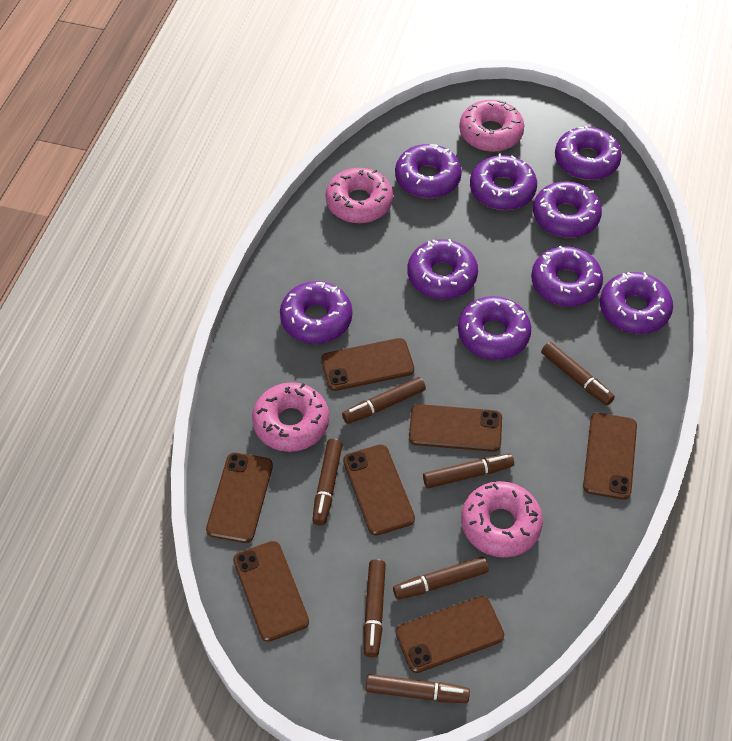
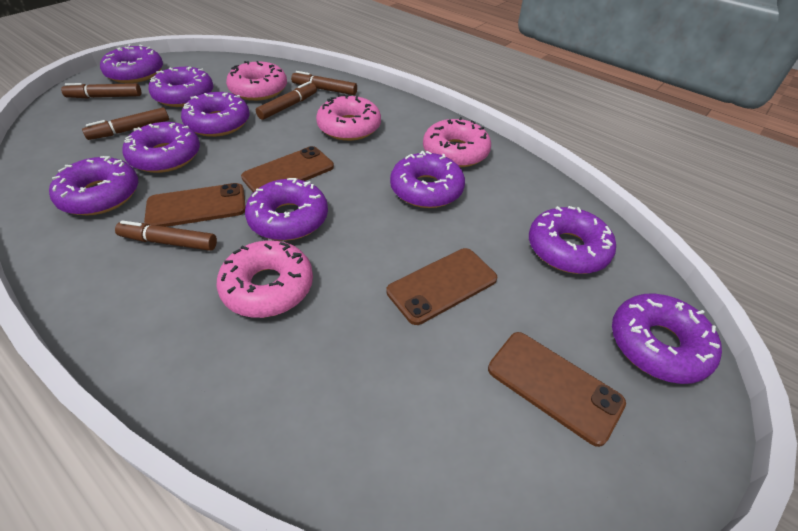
brown marker: [312,439,343,526] [342,377,426,424] [364,559,386,657] [366,674,470,703] [393,557,489,600] [423,453,514,488] [541,342,615,405] = 7 -> [61,83,141,98] [82,107,169,140] [115,221,217,251] [256,82,317,120] [291,71,357,95] = 5
brown phone: [206,452,273,543] [233,541,309,642] [321,338,414,391] [343,444,415,536] [396,596,504,673] [409,404,502,452] [583,413,637,500] = 7 -> [144,183,246,227] [241,146,334,193] [387,248,498,325] [488,332,626,447] = 4

